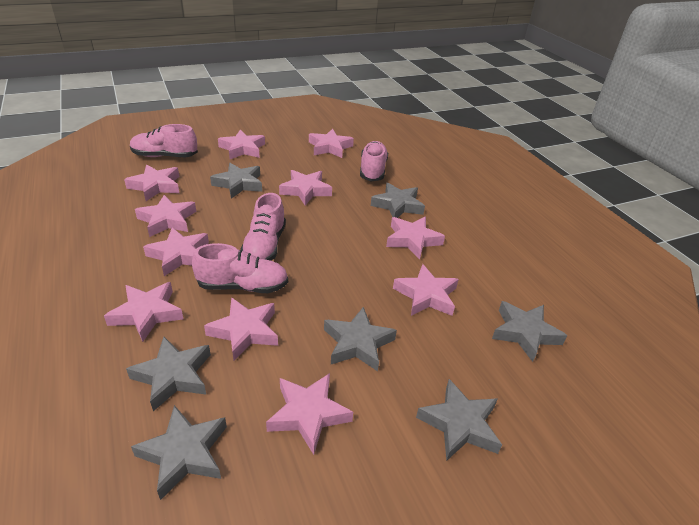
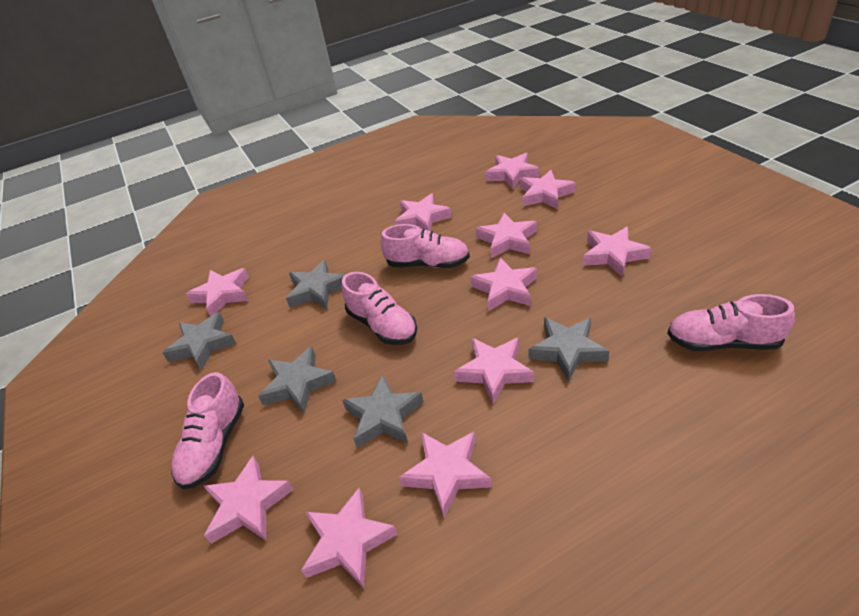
grey star: [126,336,211,411] [131,405,227,500] [210,163,262,198] [324,307,397,371] [371,183,425,218] [416,379,502,461] [492,301,567,362] = 7 -> [163,312,236,371] [258,346,336,413] [286,260,346,309] [342,374,424,448] [528,317,609,382] = 5

